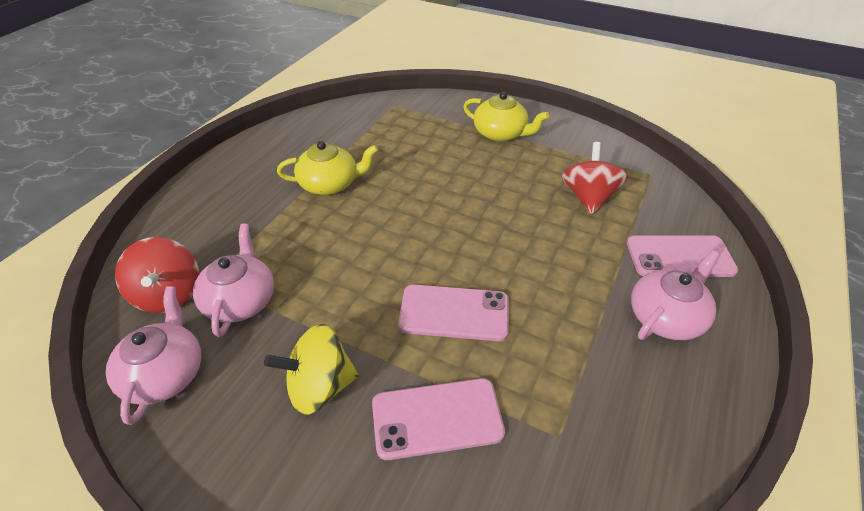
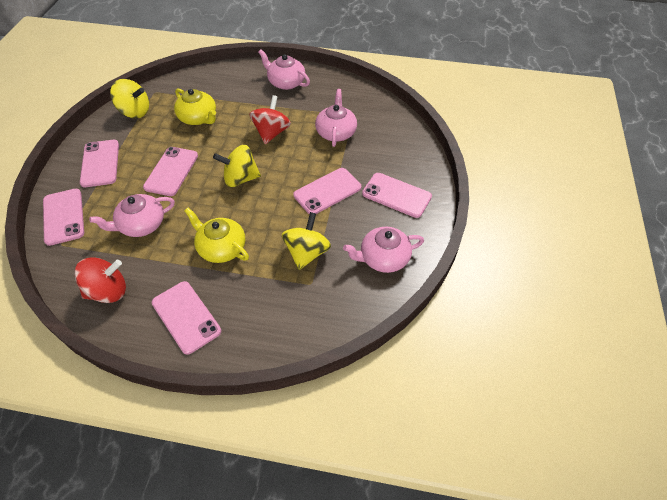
pink phone: [372,378,505,460] [398,285,509,341] [627,235,738,277] = 3 -> [43,189,84,246] [80,140,119,187] [143,147,198,196] [152,281,221,355] [293,168,361,215] [362,173,432,218] = 6
pink teapot: [106,286,201,425] [193,223,274,337] [631,250,719,340] = 3 -> [89,194,175,237] [258,49,310,90] [315,89,357,147] [343,226,424,273] = 4
yellow spinning top: [264,324,359,415] = 1 -> [110,79,149,118] [213,145,261,187] [282,212,331,270] = 3

